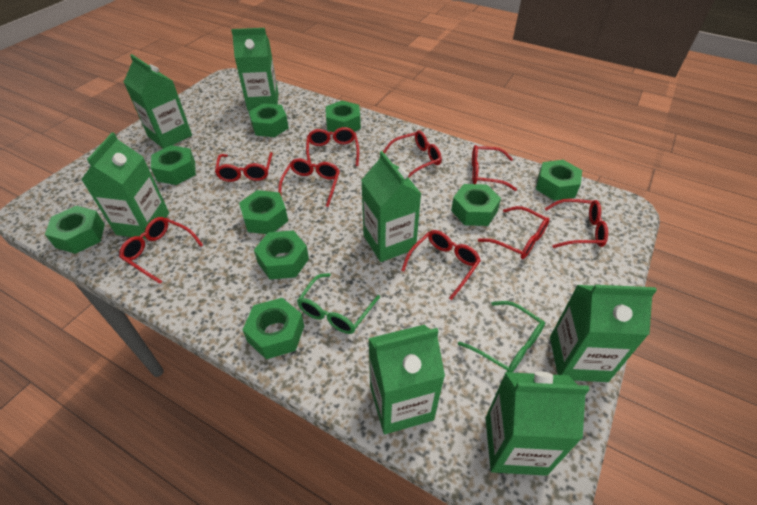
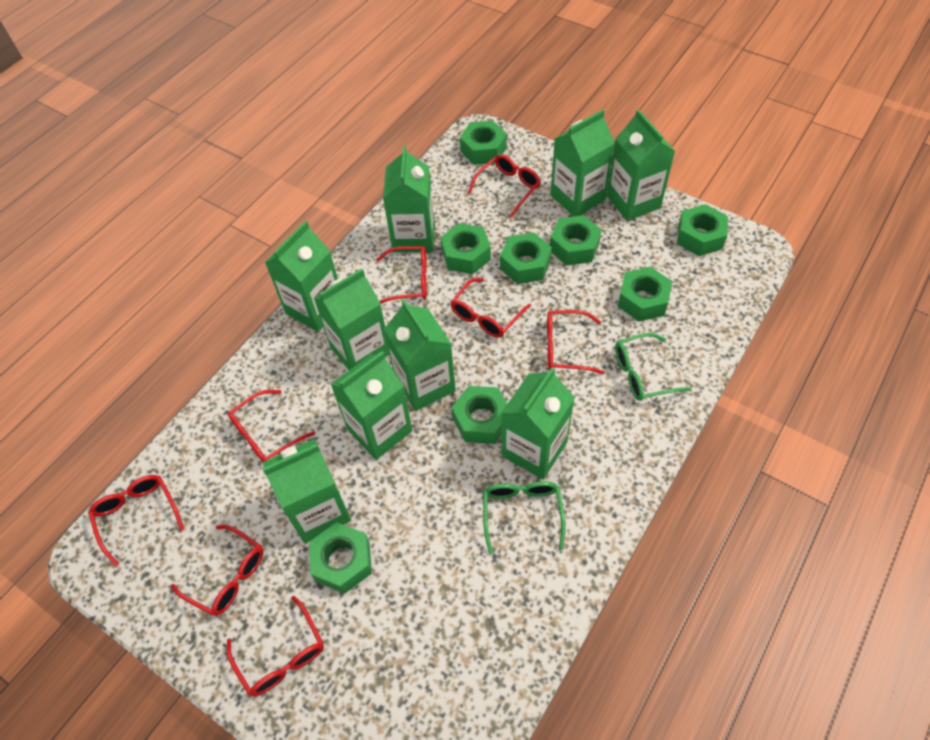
green carton: [81,132,169,239] [124,54,192,149] [231,28,278,111] [361,151,421,262] [368,325,445,434] [486,371,590,476] [550,285,657,382] = 7 -> [262,439,351,543] [265,221,338,332] [314,269,390,370] [330,351,413,460] [383,145,435,253] [384,299,456,411] [501,367,575,479] [550,110,615,216] [607,110,675,221] = 9
green nut: [45,206,105,254] [151,145,196,185] [239,190,288,234] [243,298,304,359] [249,103,289,137] [254,230,309,279] [326,100,361,132] [451,184,501,226] [536,160,582,201] = 9 -> [309,522,372,594] [440,223,491,274] [452,386,507,444] [460,121,507,165] [500,233,552,284] [550,215,602,266] [618,267,672,322] [677,204,728,256] = 8
red glasses: [119,217,203,284] [215,152,273,182] [278,158,340,207] [306,127,359,166] [383,130,442,178] [401,230,481,300] [472,145,517,191] [478,206,550,259] [545,199,608,248] = 9 -> [88,475,184,566] [171,525,264,616] [227,596,324,696] [228,390,315,462] [376,246,427,304] [450,278,531,338] [468,154,541,218] [547,310,604,374] = 8

